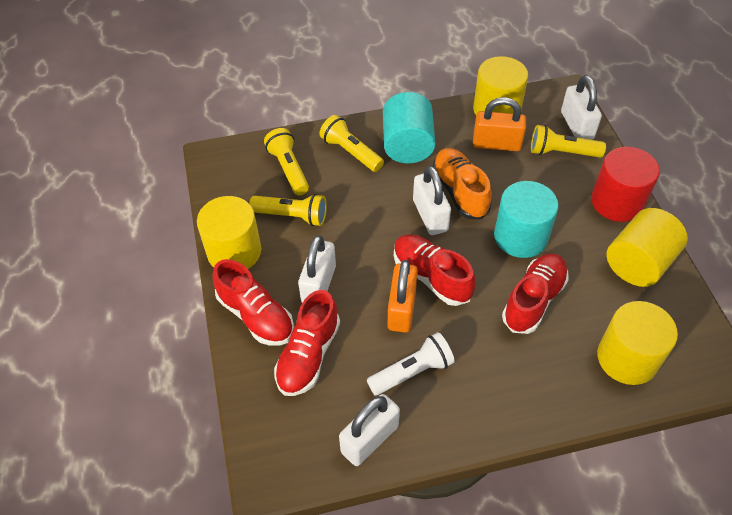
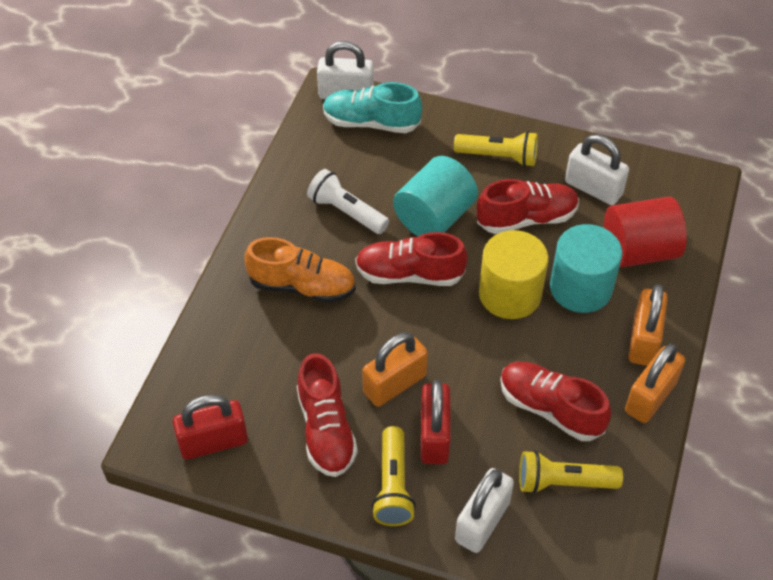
orange padlock: [387,260,418,333] [473,97,526,151] = 2 -> [362,332,428,407] [625,344,685,423] [628,284,668,366] = 3
red padlock: none = 0 -> [173,394,248,460] [421,380,451,464] = 2
turquoise shoe: none = 0 -> [323,82,422,133] = 1
white padlock: [298,235,336,303] [339,394,400,466] [413,166,451,235] [561,75,602,140] = 4 -> [317,41,374,99] [455,468,514,553] [565,135,629,205] = 3
yellow cylinder: [197,196,261,269] [473,56,528,115] [597,301,678,385] [606,208,688,287] = 4 -> [479,230,549,319] = 1
yellow flashlight: [249,194,327,226] [264,128,309,195] [319,115,384,172] [531,125,606,158] = 4 -> [372,426,416,526] [454,131,538,167] [519,450,623,494] = 3

